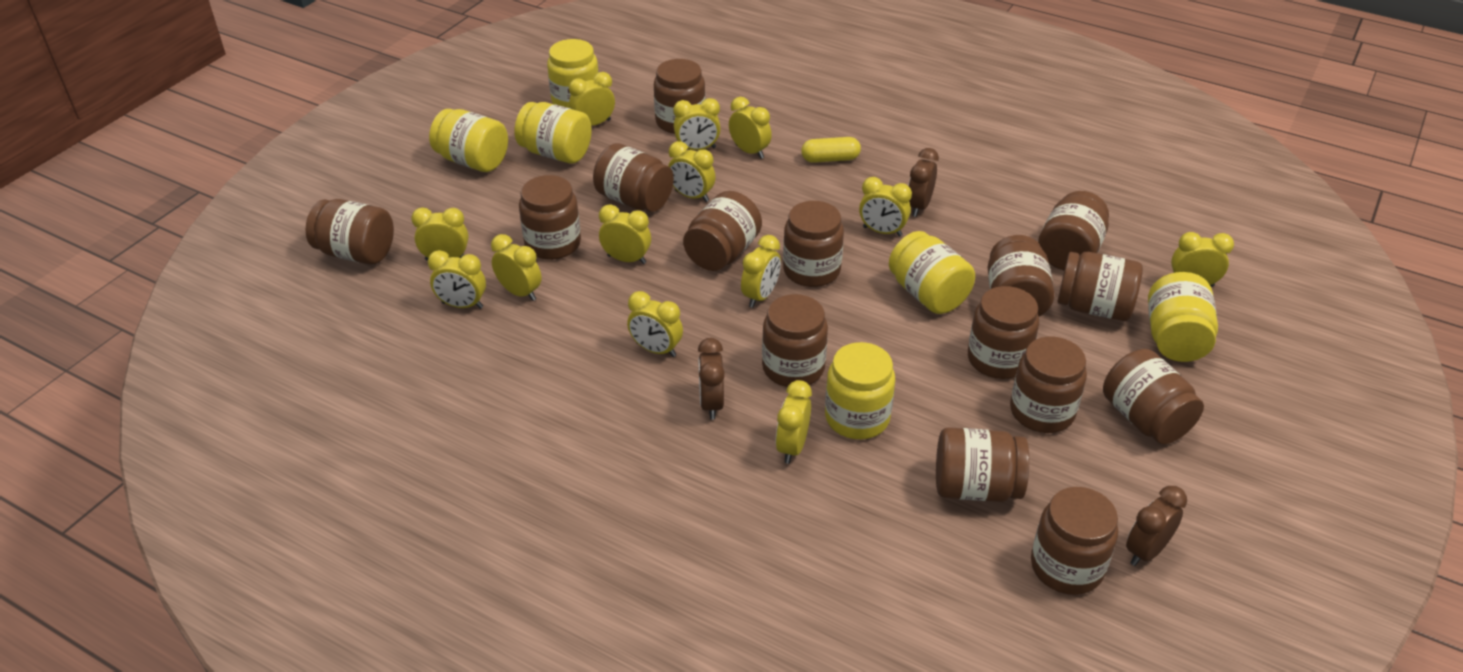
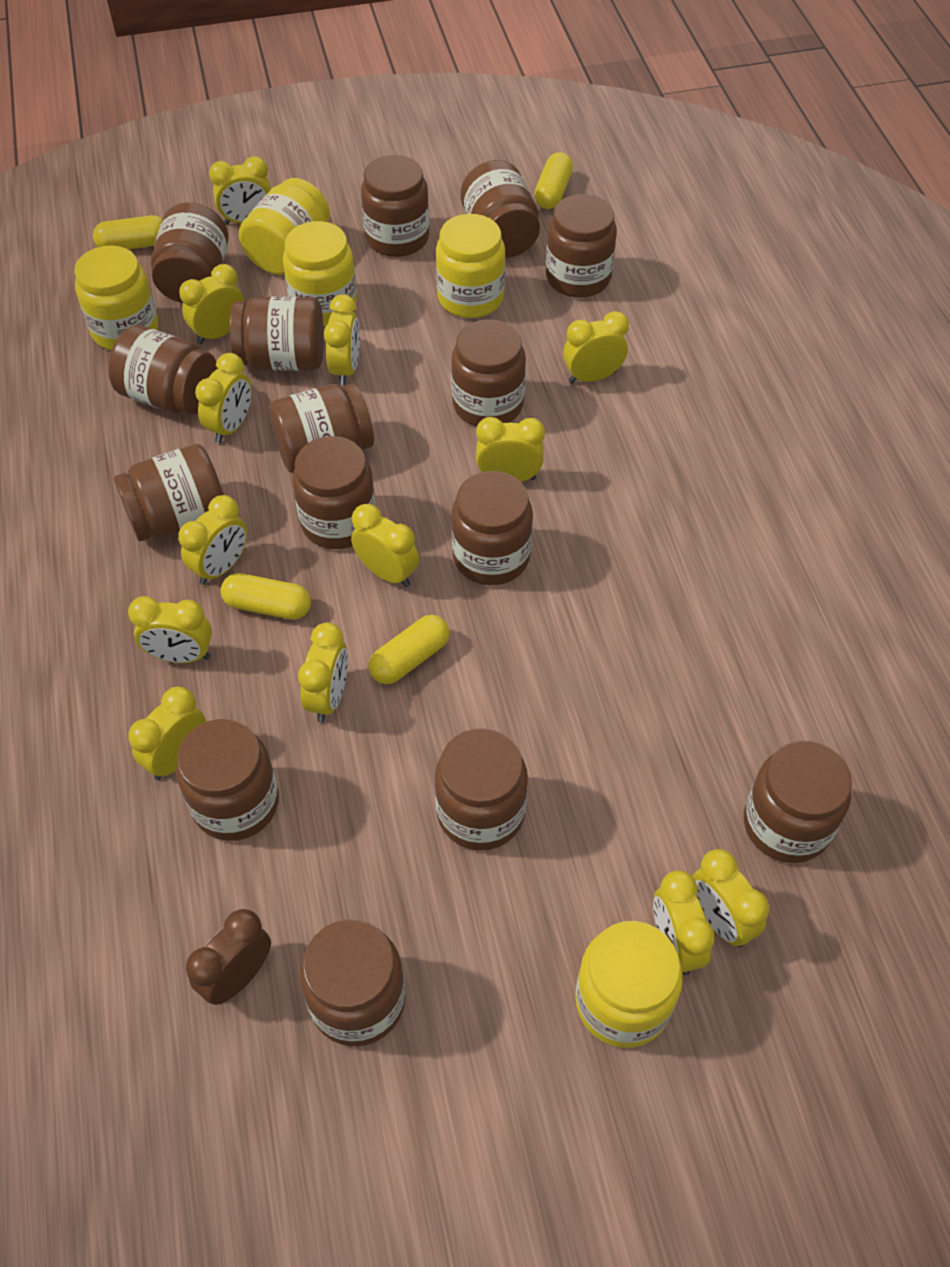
brown clock: [698,338,725,420] [908,148,939,217] [1126,486,1187,566] = 3 -> [186,909,271,1005] = 1
yellow capsule: [801,137,861,163] = 1 -> [93,215,162,249] [221,573,311,620] [368,615,450,684] [534,152,573,209] = 4
yellow jar: [429,109,508,172] [515,102,592,164] [547,39,599,108] [825,342,895,439] [889,231,975,314] [1148,272,1218,362] = 6 -> [74,245,158,350] [239,178,330,275] [283,221,357,326] [436,214,505,318] [575,921,683,1048] = 5

